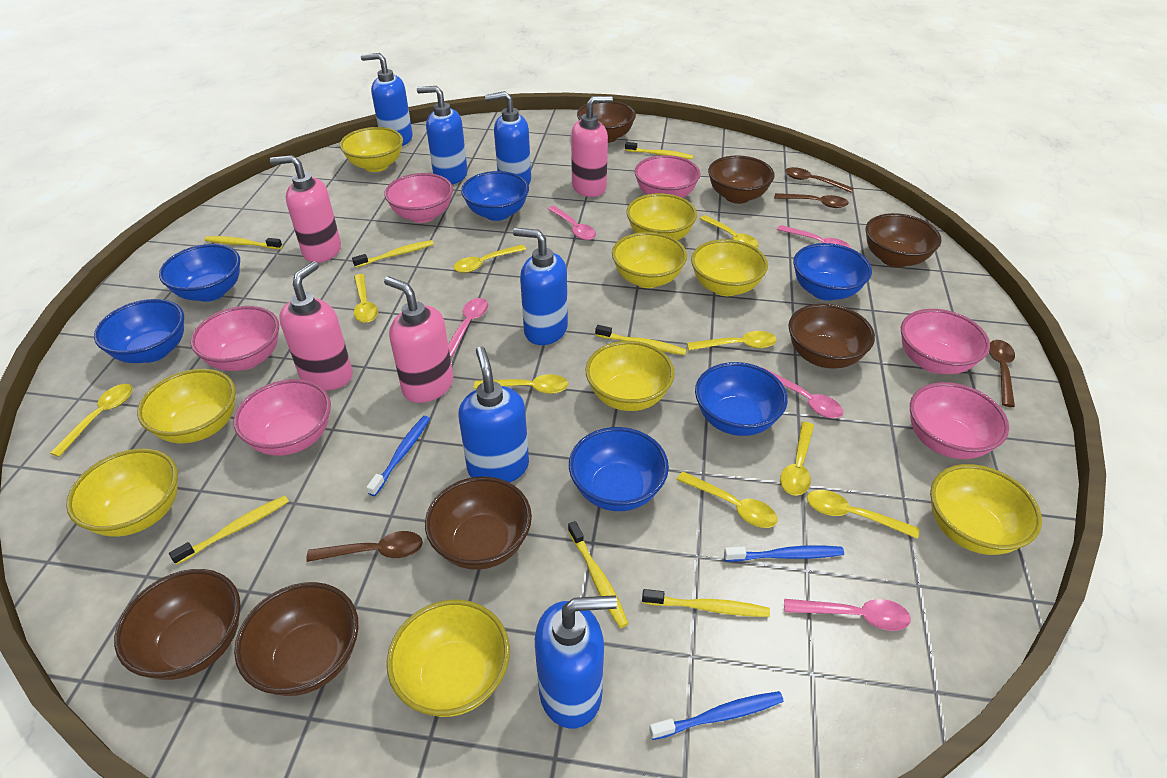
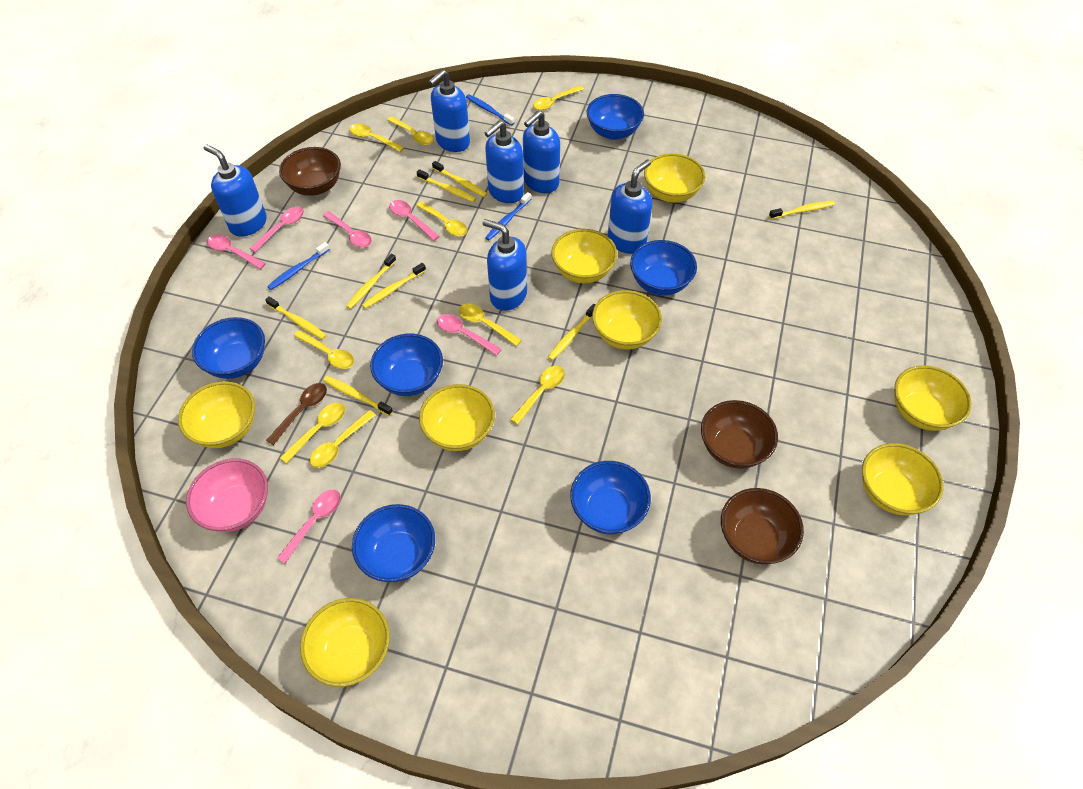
brown bowl: [114,569,241,680] [234,582,358,696] [425,477,532,570] [577,101,636,143] [708,156,775,204] [788,304,875,369] [866,213,942,268] = 7 -> [279,147,341,196] [701,400,778,469] [721,488,804,564] = 3
brown spoon: [306,531,423,562] [774,193,849,208] [785,167,854,193] [989,340,1015,407] = 4 -> [266,383,327,445] = 1
pink bowl: [191,306,279,371] [233,379,331,456] [384,173,453,223] [635,155,701,198] [901,309,990,374] [910,382,1009,459] = 6 -> [186,459,268,532] = 1
pink soap dispenser: [270,155,341,263] [279,261,353,391] [384,276,453,403] [571,96,613,197] = 4 -> none = 0
pink spoon: [448,298,488,358] [548,206,596,240] [763,368,843,418] [777,225,851,248] [784,599,911,631] = 5 -> [207,234,266,269] [249,207,304,252] [277,489,341,564] [323,211,372,248] [389,200,440,241] [437,314,502,356] = 6
yellow bowl: [66,448,178,537] [137,369,236,443] [340,127,403,172] [387,600,510,717] [586,341,675,411] [612,232,687,288] [626,193,697,240] [691,239,768,296] [930,464,1042,555] = 9 -> [178,381,255,448] [300,598,390,687] [419,384,495,451] [551,229,617,283] [592,290,662,350] [644,153,705,203] [862,443,943,515] [894,365,971,431] = 8
yellow toothbrush: [169,496,289,565] [205,236,282,249] [352,240,434,268] [568,521,629,628] [595,325,687,355] [625,142,694,159] [642,589,770,617] = 7 -> [265,296,327,339] [323,376,393,416] [346,254,396,309] [362,263,426,309] [417,169,476,202] [432,161,487,197] [548,304,595,361] [769,200,835,219] = 8

